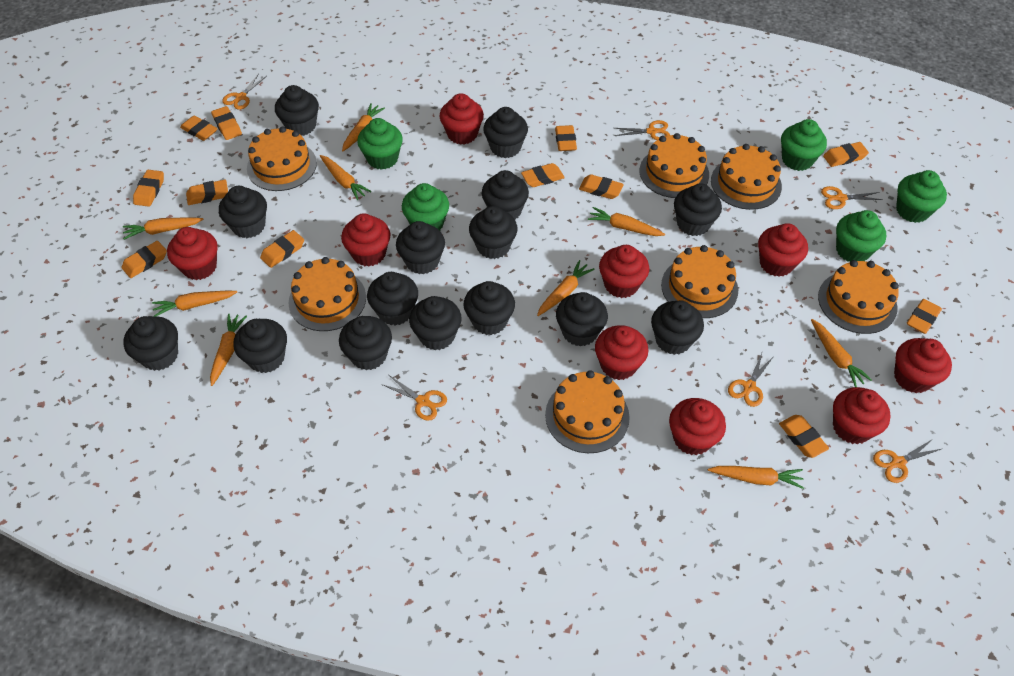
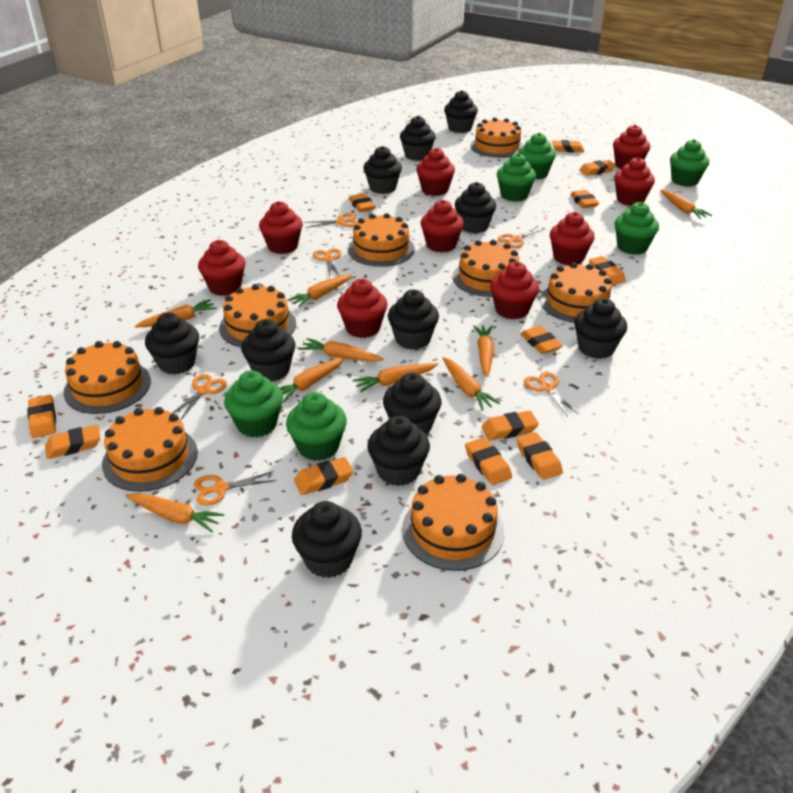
black cupcake: [124,316,178,371] [219,186,267,238] [233,319,287,373] [275,85,319,136] [339,316,392,370] [367,272,418,326] [396,221,445,274] [409,296,462,350] [463,281,515,335] [469,206,517,259] [482,170,529,220] [483,107,528,158] [556,292,608,347] [651,300,704,355] [674,183,722,236] = 15 -> [145,312,199,375] [241,319,296,381] [292,501,362,578] [363,146,402,194] [367,416,430,486] [383,372,441,434] [388,289,439,350] [400,116,436,161] [444,90,478,133] [454,182,496,233] [574,298,627,359] = 11
green cupcake: [357,118,403,170] [402,183,449,230] [781,119,827,171] [836,210,886,262] [896,170,947,223] = 5 -> [224,371,283,437] [286,392,347,461] [497,153,536,202] [518,133,556,179] [614,202,659,255] [670,139,709,187] = 6
orange cake: [247,127,317,191] [288,257,366,331] [545,370,630,453] [639,133,709,198] [661,245,738,318] [711,144,782,210] [818,260,899,334] = 7 -> [64,341,151,414] [102,407,198,492] [219,284,296,347] [348,213,415,267] [402,474,504,571] [453,240,519,297] [471,117,524,158] [540,262,614,323] = 8

